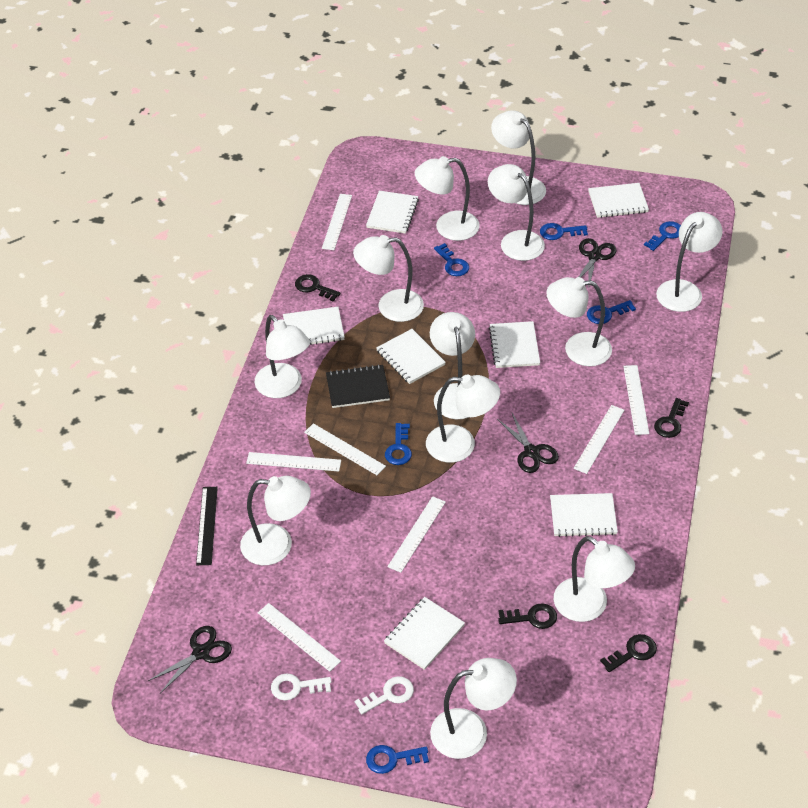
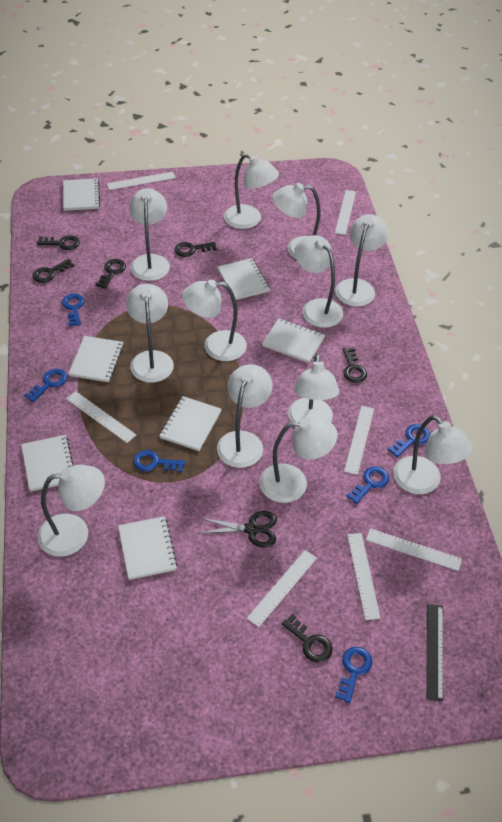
black key: [295,274,341,301] [498,603,557,629] [600,634,657,672] [654,398,689,438] = 4 -> [32,259,75,283] [37,235,80,250] [95,259,126,289] [174,242,217,257] [282,614,333,663] [343,347,367,383] = 6
black notebook: [326,364,390,408] = 1 -> none = 0
black scissors: [148,626,232,693] [497,413,559,473] [579,238,616,290] = 3 -> [200,511,277,548] = 1
white key: [271,673,331,701] [355,676,414,714] = 2 -> none = 0

